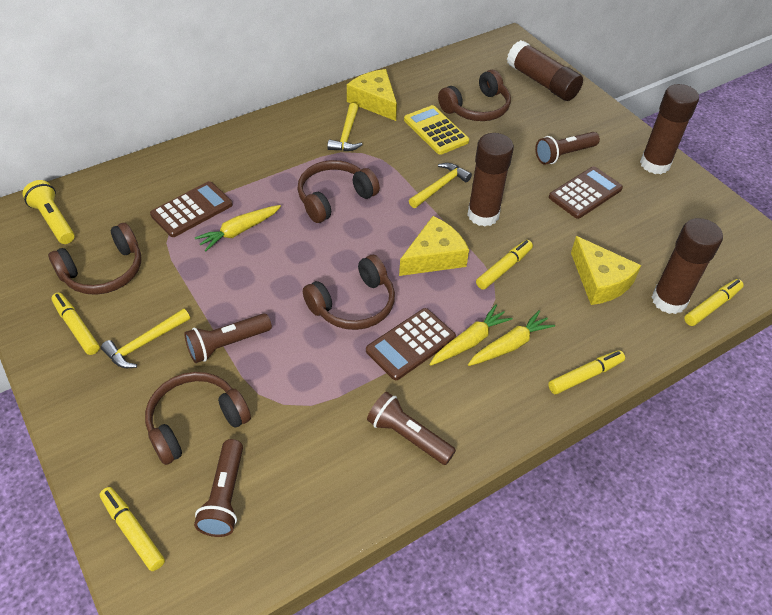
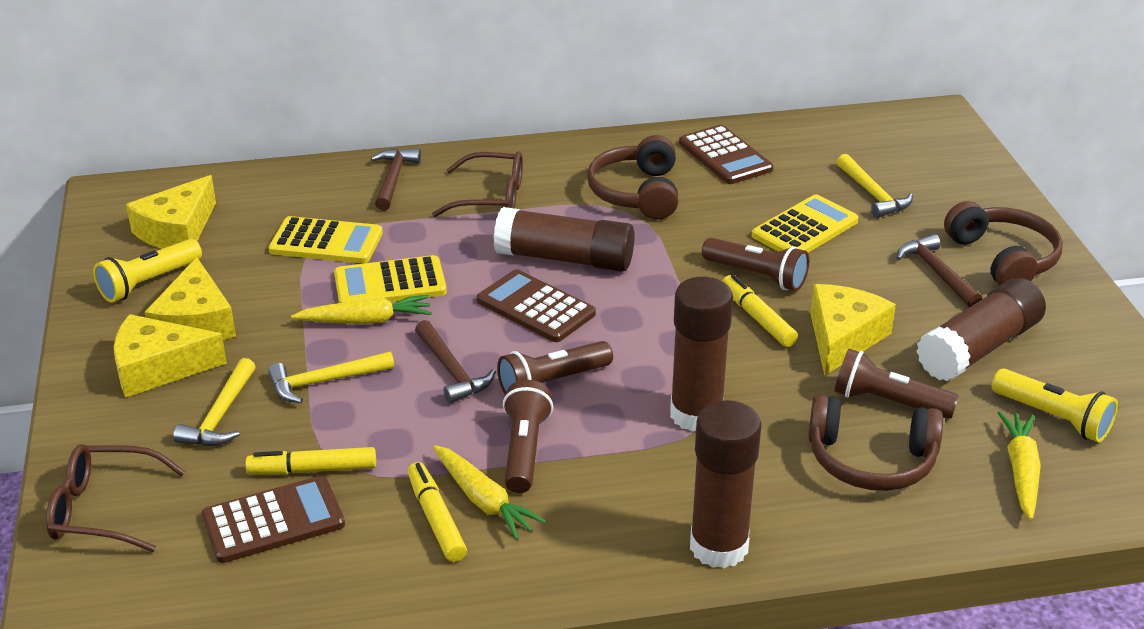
brown glasses: none = 0 -> [46,444,185,552] [432,151,523,217] = 2
brown hammer: none = 0 -> [371,148,421,211] [415,320,496,404] [897,234,982,307] = 3
brown headphones: [48,223,141,295] [145,372,251,465] [297,160,380,223] [303,255,395,330] [438,70,511,121] = 5 -> [587,135,679,219] [808,394,943,491] [944,201,1063,286] = 3
yellow calculator: [404,105,469,155] = 1 -> [269,216,383,263] [334,255,447,303] [752,194,858,253] = 3
yellow cheese: [347,69,397,121] [399,216,469,276] [571,236,641,305] = 3 -> [114,314,227,398] [126,175,216,249] [144,257,236,340] [810,284,896,376] = 4
yellow flashlight: [23,180,75,244] = 1 -> [93,239,202,303] [992,369,1118,442] = 2
yellow marker: [51,293,100,355] [99,487,165,571] [476,240,533,290] [548,350,625,394] [684,279,744,326] = 5 -> [246,447,376,475] [408,462,467,562] [722,274,798,347] = 3

